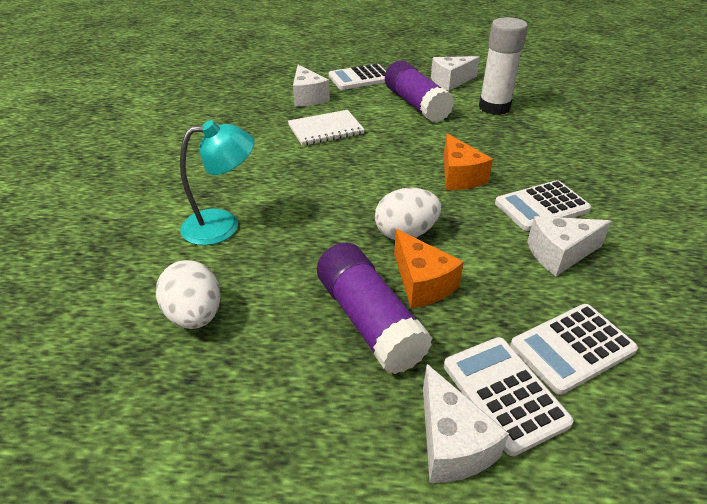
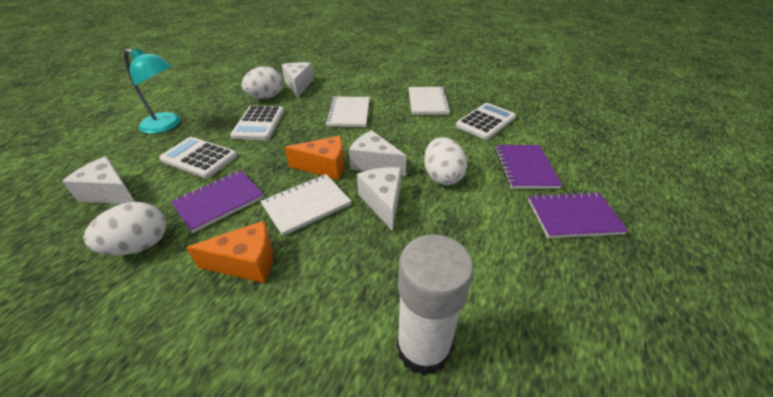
purple glue stick: [317,243,432,374] [385,60,454,123] = 2 -> none = 0
purple notebook: none = 0 -> [171,170,264,233] [495,145,562,189] [528,192,628,238] = 3
white calculator: [329,64,386,90] [444,337,573,456] [495,180,591,231] [510,304,638,395] = 4 -> [159,137,237,178] [230,105,284,140] [456,103,516,140] = 3
white egg: [156,260,221,329] [375,188,441,240] = 2 -> [83,202,166,256] [242,66,283,99] [424,137,468,185] = 3
white notebook: [288,110,365,146] = 1 -> [260,174,351,236] [325,96,370,127] [408,87,451,115] = 3

